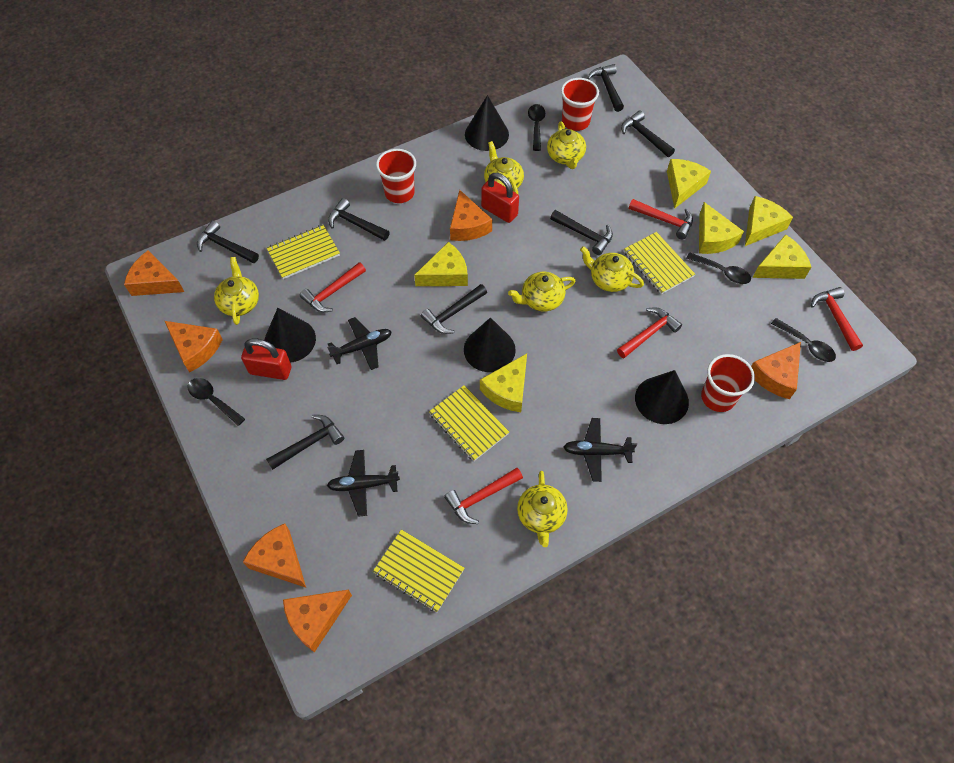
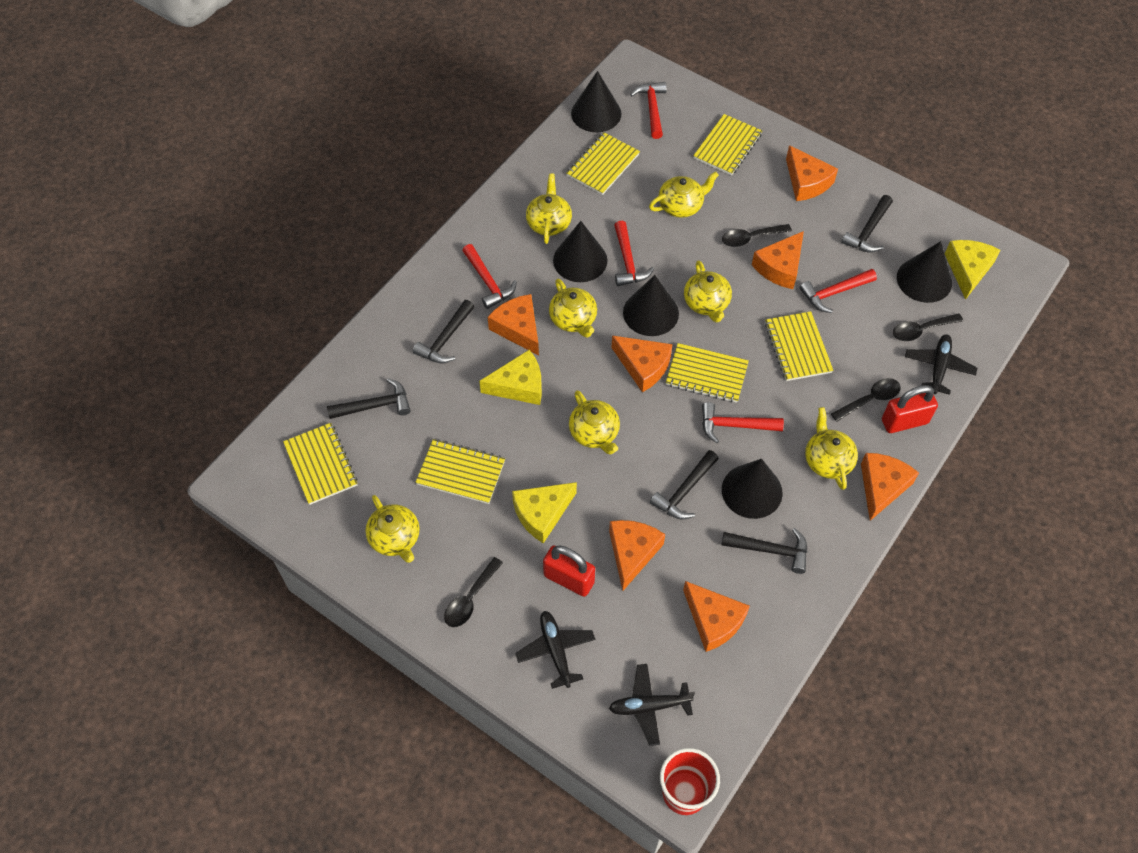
black cone: [265,308,316,363] [464,317,516,372] [465,95,509,151] [635,370,689,424] = 4 -> [553,221,607,282] [571,71,622,132] [623,275,679,336] [722,459,783,519] [897,241,952,303] = 5
black hammer: [197,221,259,263] [266,415,344,470] [328,198,390,241] [421,284,487,334] [550,210,613,255] [587,64,624,112] [621,111,675,157] = 7 -> [327,378,411,419] [413,300,474,364] [650,450,719,519] [721,528,807,574] [841,195,893,253] = 5
orange cheese: [124,250,184,296] [165,321,223,373] [243,523,306,588] [283,590,352,652] [450,190,492,241] [751,342,801,399] = 6 -> [488,294,539,356] [609,520,665,591] [611,336,672,392] [683,581,750,652] [752,231,804,289] [786,145,838,201] [861,453,919,521] = 7
red cup: [376,149,416,203] [561,78,599,131] [701,354,755,412] = 3 -> [660,748,720,815] = 1
yellow cheese: [414,242,468,286] [480,354,527,412] [667,159,711,208] [699,202,744,254] [745,196,793,246] [753,234,811,279] = 6 -> [479,350,542,405] [512,482,577,544] [945,240,1000,300] = 3
yellow notebook: [267,225,340,279] [373,529,465,612] [429,385,509,461] [624,232,695,294] = 4 -> [283,423,358,505] [415,439,505,504] [567,133,640,195] [666,343,749,403] [693,114,762,176] [765,311,834,381] = 6
yellow teapot: [214,257,259,325] [484,141,524,194] [508,272,576,311] [517,471,568,547] [547,121,586,169] [580,246,644,292] = 6 -> [366,495,420,563] [526,173,572,244] [549,279,597,338] [569,390,620,455] [649,171,719,218] [684,260,732,323] [805,407,858,490] = 7

